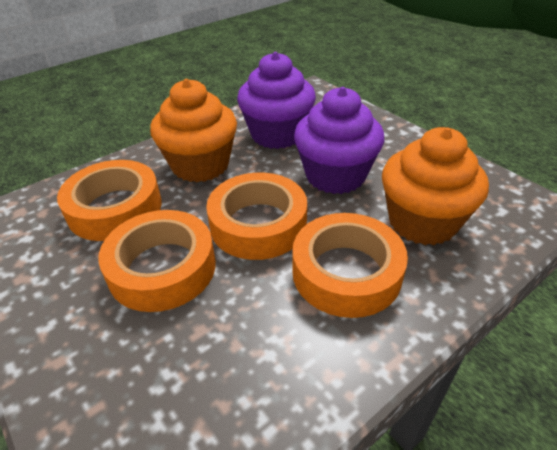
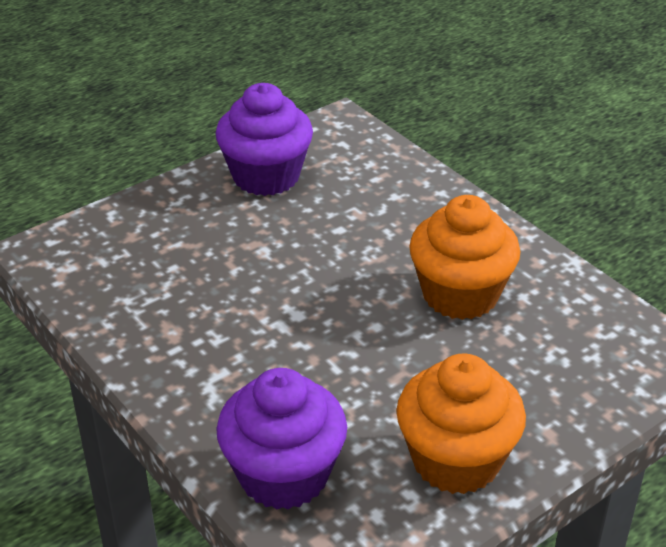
orange tape: [57,160,162,241] [98,210,216,312] [206,172,307,260] [292,213,408,318] = 4 -> none = 0

